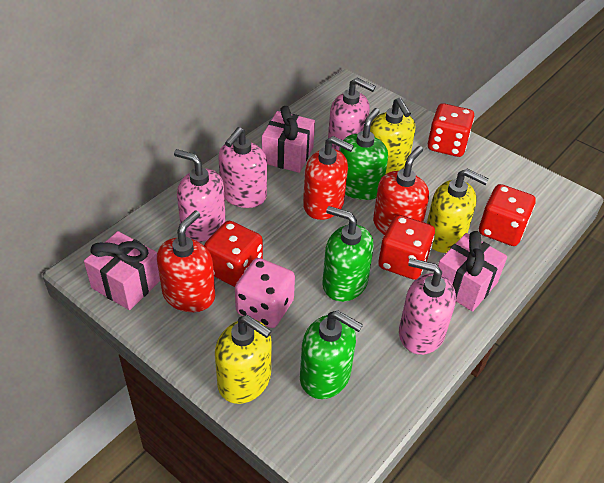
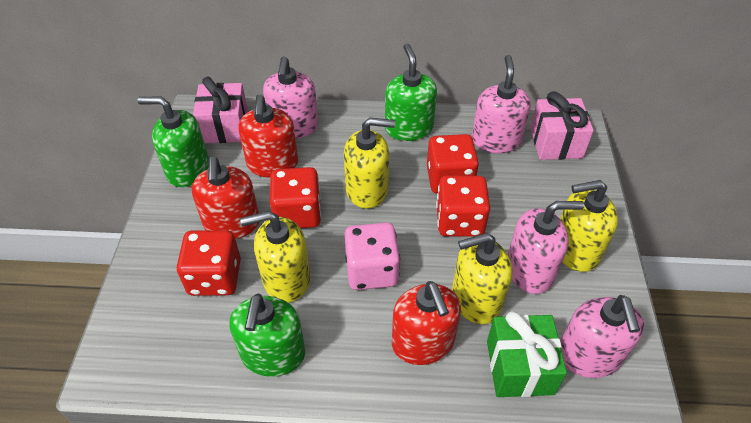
green gift: none = 0 -> [487,311,567,397] = 1
pink gift: [84,231,160,310] [262,106,315,173] [438,231,507,311] = 3 -> [193,76,248,143] [530,91,594,160] = 2
yellow soap dispenser: [215,315,272,404] [370,97,415,174] [427,169,489,253] = 3 -> [240,211,310,303] [344,117,395,209] [452,233,512,324] [560,180,618,272] = 4

